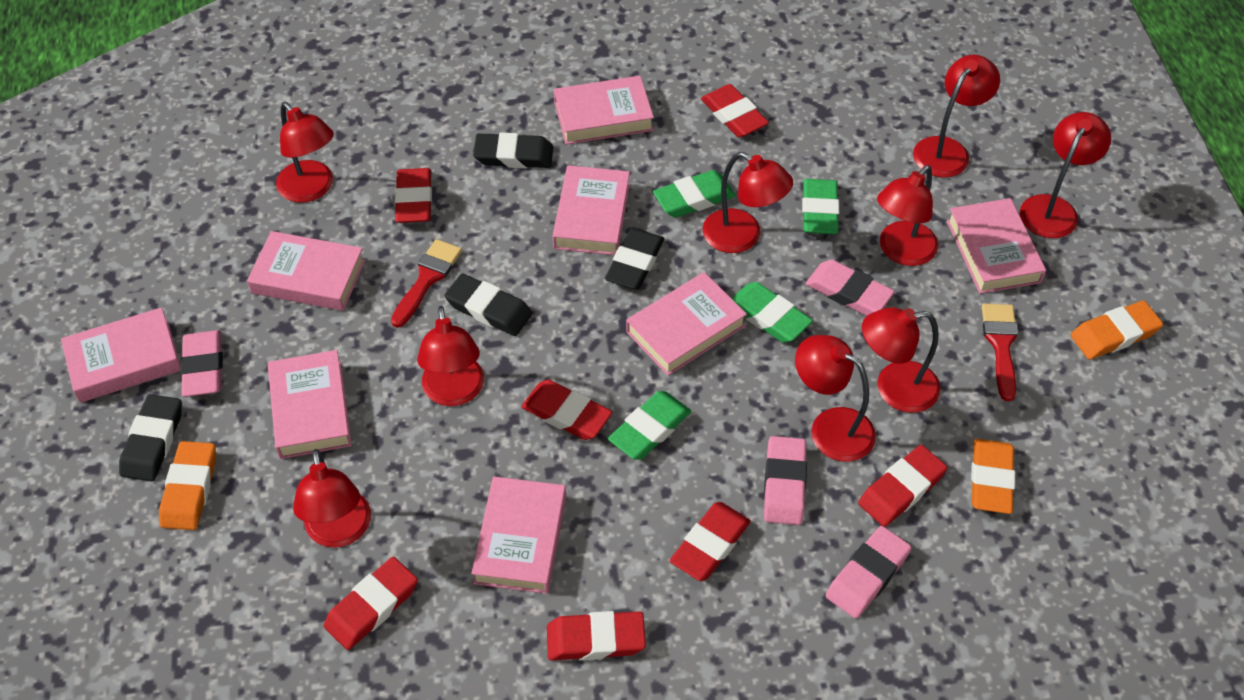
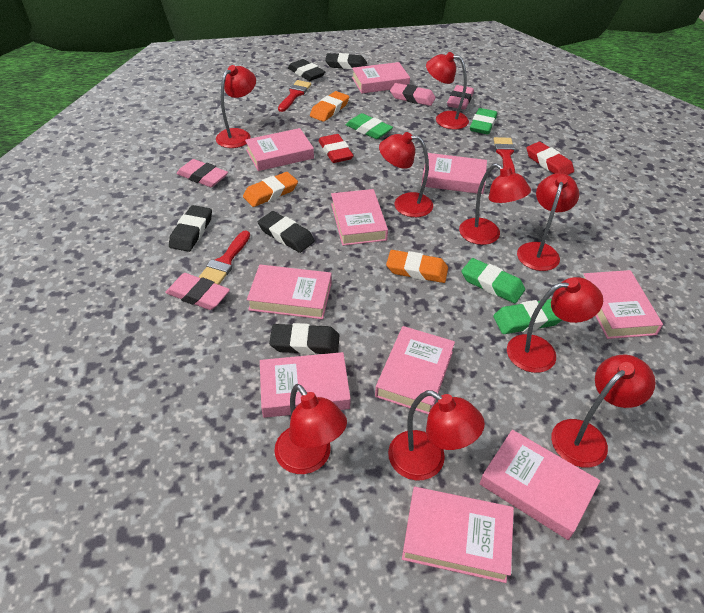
black eraser: [119,394,182,482] [444,273,533,336] [473,133,553,168] [605,228,664,289] = 4 -> [169,205,212,252] [258,211,315,253] [269,323,339,355] [288,59,325,81] [325,53,367,70] = 5
pink book: [61,307,180,403] [247,231,365,311] [268,350,352,459] [471,476,566,594] [552,165,630,255] [554,76,654,145] [626,272,747,376] [947,198,1046,294] = 8 -> [245,128,314,171] [247,265,332,319] [260,352,351,418] [331,189,388,246] [352,62,410,94] [375,326,455,415] [402,487,514,583] [421,153,487,194] [479,430,600,540] [584,270,663,339] = 10
red brush: [391,239,462,328] [982,304,1018,401] = 2 -> [199,230,250,285] [278,80,311,112] [494,137,515,173] = 3
red eraser: [324,557,418,650] [395,168,432,223] [521,380,612,440] [547,611,646,661] [670,502,751,581] [701,84,769,137] [858,445,947,527] = 7 -> [318,134,354,163] [526,142,574,175] = 2

